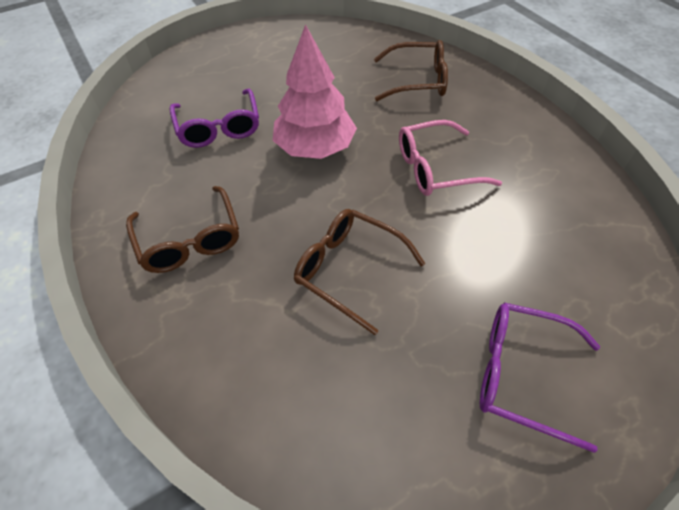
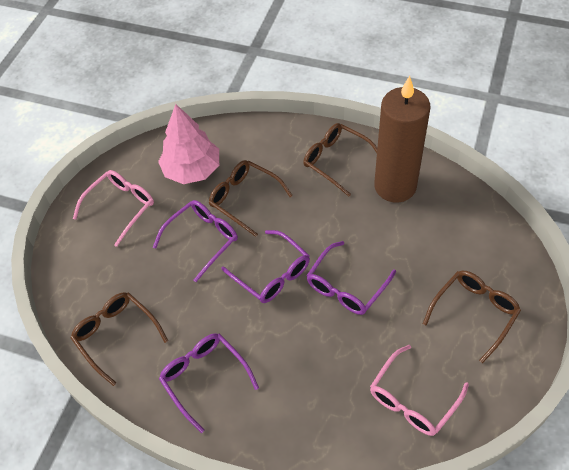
brown candle: none = 0 -> [374,76,430,203] = 1
brown glasses: [126,186,239,273] [294,209,426,335] [374,40,448,101] = 3 -> [71,292,168,386] [209,160,293,237] [303,123,377,196] [423,270,521,363] = 4
pink glasses: [399,120,502,196] = 1 -> [73,170,154,247] [370,345,469,436] = 2
purple glasses: [170,88,259,148] [480,303,600,453] = 2 -> [153,200,238,282] [159,333,259,433] [221,230,310,303] [306,241,396,315] = 4

